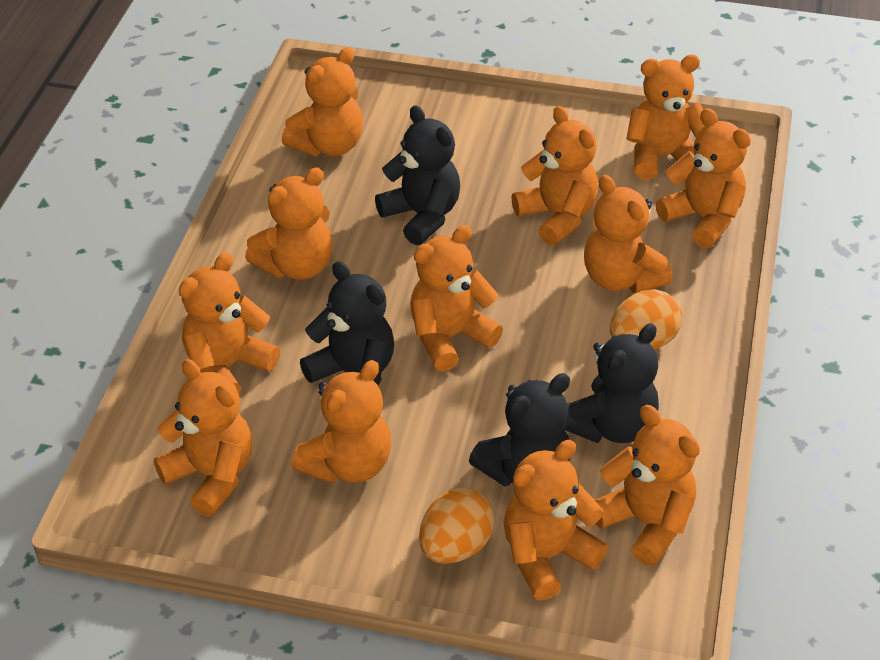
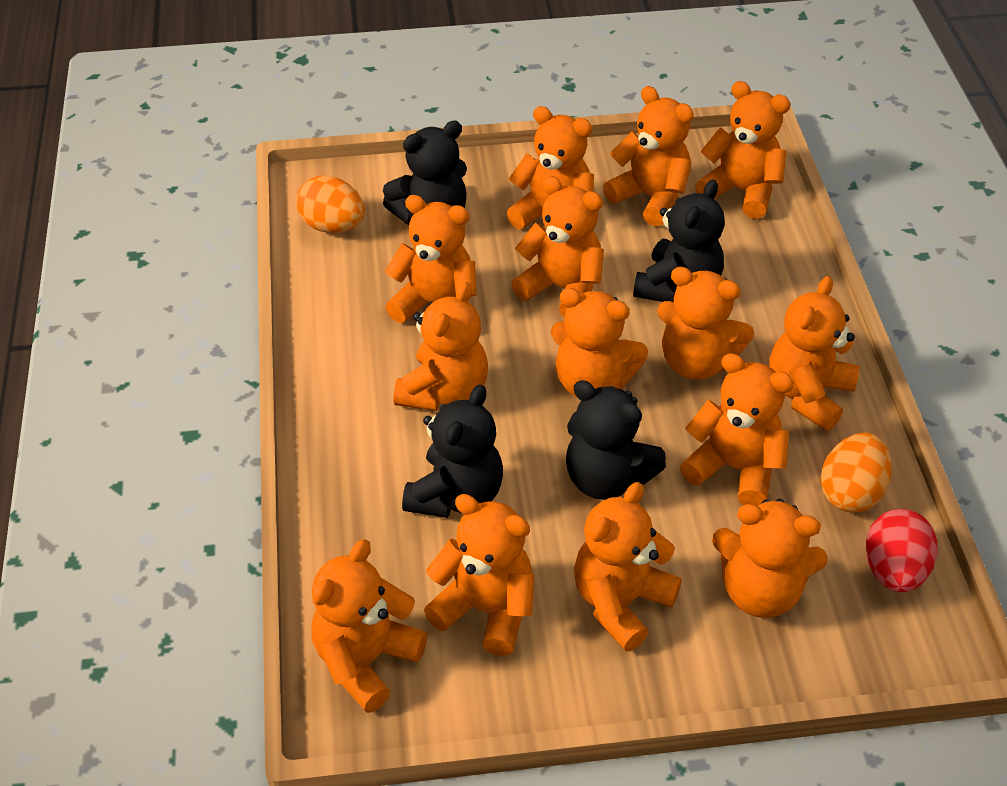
orange teddy bear: [154,359,252,517] [179,252,280,394] [245,168,333,280] [282,47,363,156] [291,360,391,483] [410,225,503,372] [503,440,608,601] [511,106,598,246] [584,175,672,293] [595,405,700,566] [626,55,705,180] [656,108,751,248] = 12 -> [311,539,428,713] [385,195,477,323] [394,281,488,411] [424,494,534,656] [506,106,594,229] [511,176,604,317] [551,288,648,398] [574,482,682,651] [603,86,694,227] [657,267,754,380] [680,353,794,506] [695,81,791,219] [712,499,828,618] [769,276,859,431] = 14
red egg: none = 0 -> [866,509,938,593] = 1

